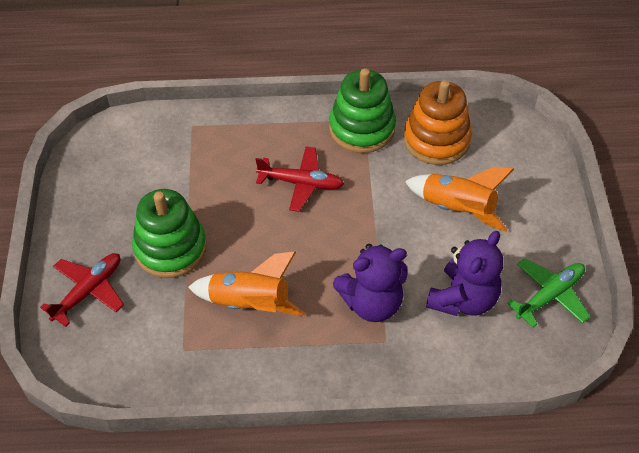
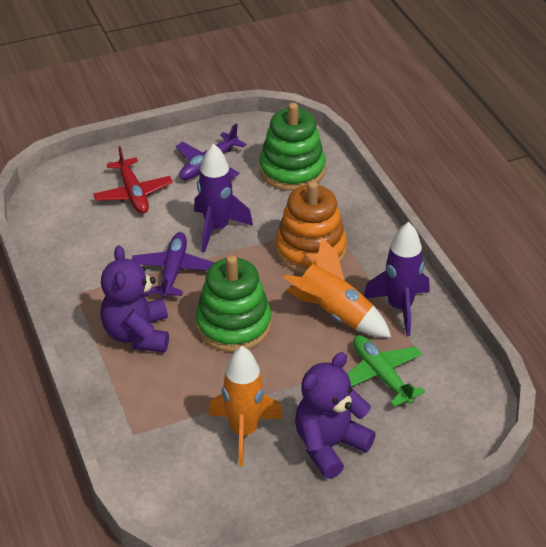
purple plane: none = 0 -> [131,232,215,298] [176,124,247,180] = 2
purple rocket: none = 0 -> [194,144,253,252] [364,222,430,336] = 2
red plane: [40,253,124,327] [255,146,344,212] = 2 -> [93,146,173,214] = 1

